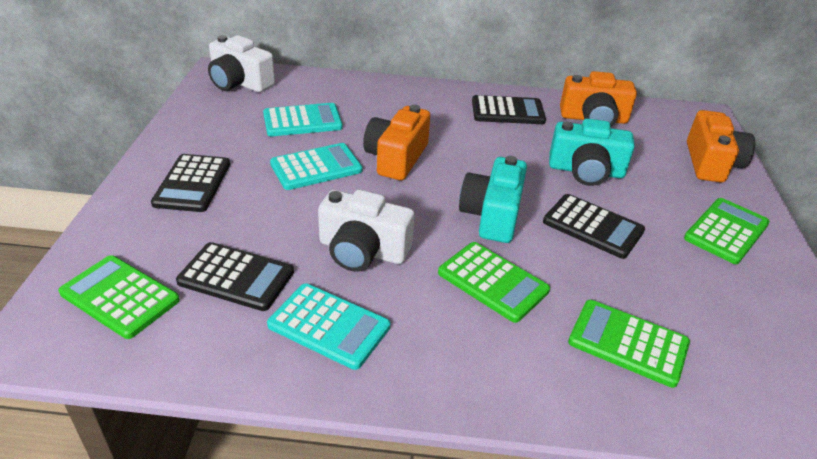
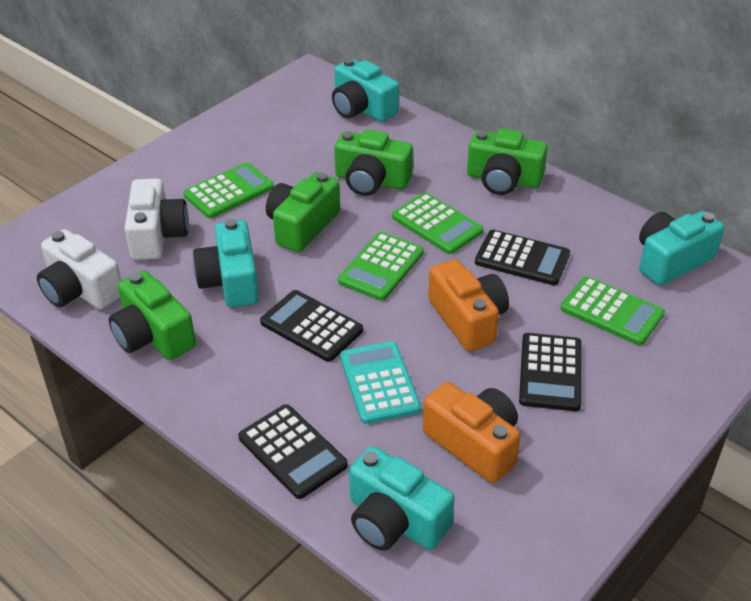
green camera: none = 0 -> [109,270,196,360] [266,172,340,252] [334,129,413,196] [467,129,548,195] = 4
orange camera: [363,105,430,180] [560,71,637,127] [687,110,755,183] = 3 -> [423,382,520,483] [428,259,509,351] = 2
turquoise calculator: [263,103,343,136] [267,283,390,370] [270,143,362,190] = 3 -> [340,341,421,424] = 1
turquoise camera: [459,156,527,243] [549,118,635,186] = 2 -> [193,219,259,307] [332,58,399,122] [349,446,455,551] [639,211,725,286] = 4

